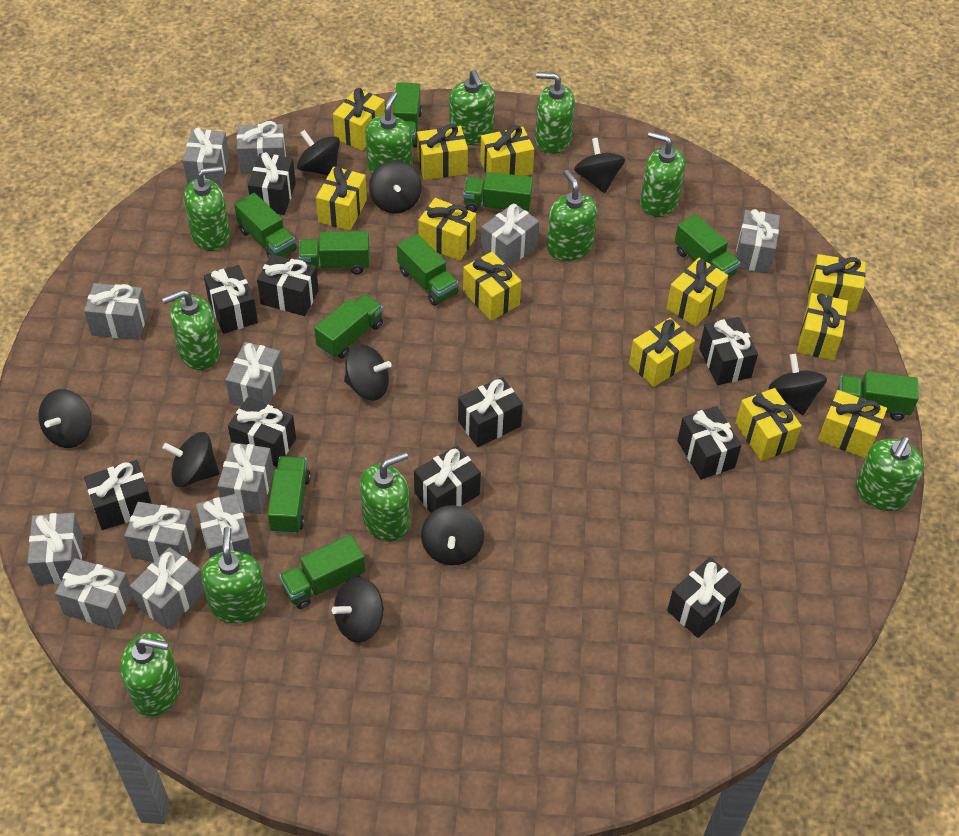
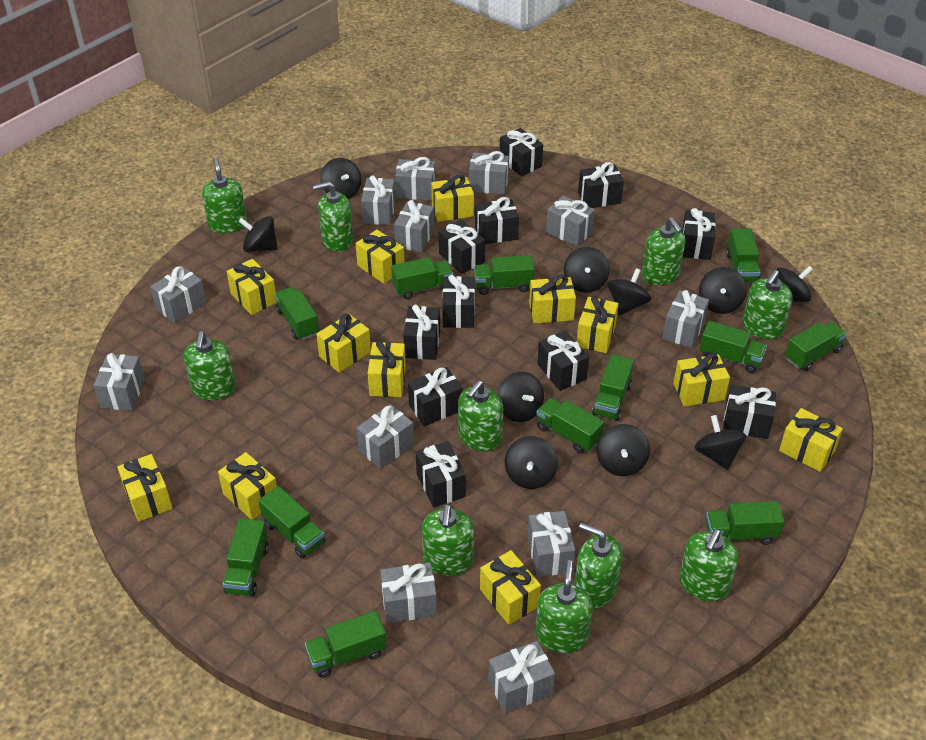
black gift: [84,460,152,530] [204,265,258,334] [228,397,296,467] [248,152,296,215] [257,254,319,316] [414,445,481,513] [458,377,523,447] [667,557,741,638] [677,406,742,480] [699,317,758,385] = 10 -> [403,305,440,360] [408,367,463,426] [416,441,466,507] [439,220,485,274] [443,275,475,328] [475,197,519,244] [500,128,543,176] [537,331,589,391] [578,162,624,208] [682,208,715,260] [723,385,776,439] = 11
black spinning top: [38,389,92,448] [163,432,219,487] [297,130,340,176] [332,577,384,643] [344,344,391,400] [369,160,421,213] [421,505,484,565] [574,138,625,193] [769,354,827,415] = 9 -> [239,216,278,252] [321,158,361,199] [497,372,544,422] [505,436,558,489] [564,247,610,293] [597,424,650,476] [608,268,651,315] [694,415,747,470] [699,267,747,314] [776,266,813,302] = 10
green soap dispenser: [120,633,180,717] [162,289,220,370] [184,166,230,251] [201,527,267,624] [360,452,410,542] [365,92,413,174] [449,70,495,145] [535,72,575,154] [547,170,597,261] [640,132,685,217] [856,436,924,511] = 11 -> [184,331,236,401] [202,157,247,234] [313,182,353,252] [422,504,474,576] [458,380,503,452] [535,560,593,653] [574,523,623,609] [642,217,686,285] [679,529,738,601] [742,270,793,339] = 10
green truck: [234,193,296,259] [267,456,311,534] [279,534,366,609] [299,231,369,274] [314,294,383,358] [393,82,422,147] [397,234,459,306] [463,172,533,212] [675,214,740,278] [838,371,919,421] = 10 -> [223,518,269,596] [259,486,325,558] [275,287,319,340] [305,611,387,677] [391,257,453,299] [474,255,535,295] [536,398,604,453] [592,354,634,421] [699,321,767,373] [706,501,784,545] [726,228,761,283] [785,322,847,371] = 12

